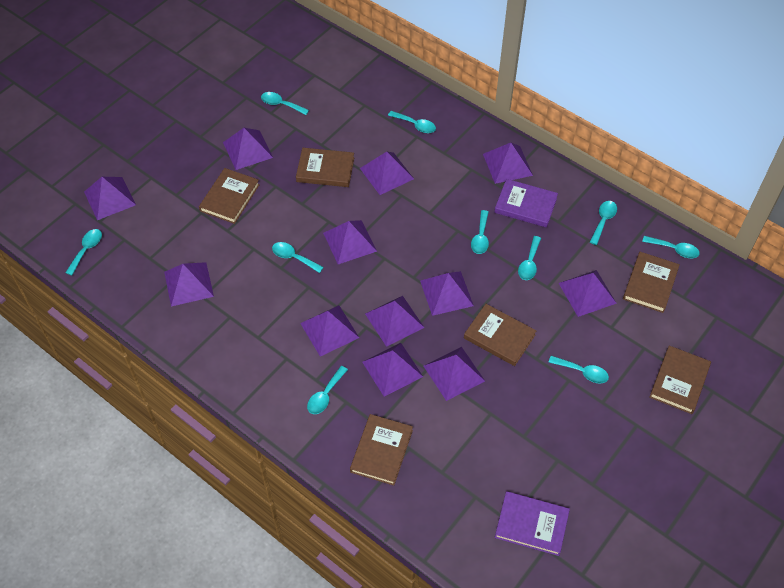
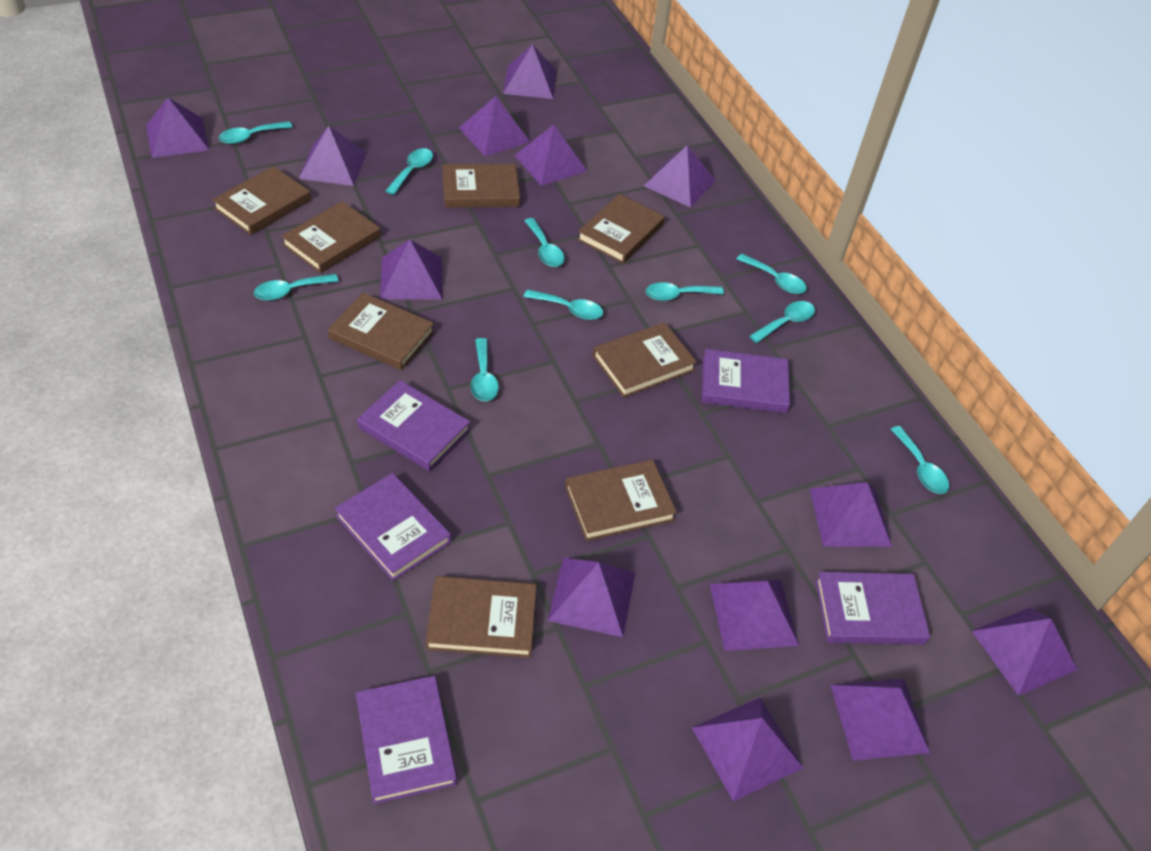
brown book: [199,168,260,224] [296,148,354,187] [350,414,413,486] [464,304,536,366] [623,252,680,313] [649,346,711,414] = 6 -> [212,166,311,235] [281,201,381,273] [328,293,434,370] [426,576,537,658] [442,164,520,208] [565,460,677,541] [577,194,665,264] [593,322,697,397] = 8
purple book: [494,179,558,227] [495,491,570,556] = 2 -> [334,473,451,581] [356,676,457,804] [357,380,470,471] [702,349,790,413] [815,572,930,645] = 5
purple pyramid: [84,177,136,220] [164,262,214,307] [223,128,273,170] [300,305,359,357] [323,220,377,264] [360,152,414,195] [362,343,423,397] [365,296,425,347] [420,271,474,316] [424,347,485,401] [483,143,533,184] [559,270,617,317] = 12 -> [146,98,209,158] [298,126,367,186] [380,239,442,300] [459,96,531,156] [503,44,557,99] [514,125,587,186] [548,557,635,637] [644,145,716,208] [692,698,803,802] [710,580,799,651] [810,482,892,547] [830,679,930,761] [972,607,1078,696] = 13

